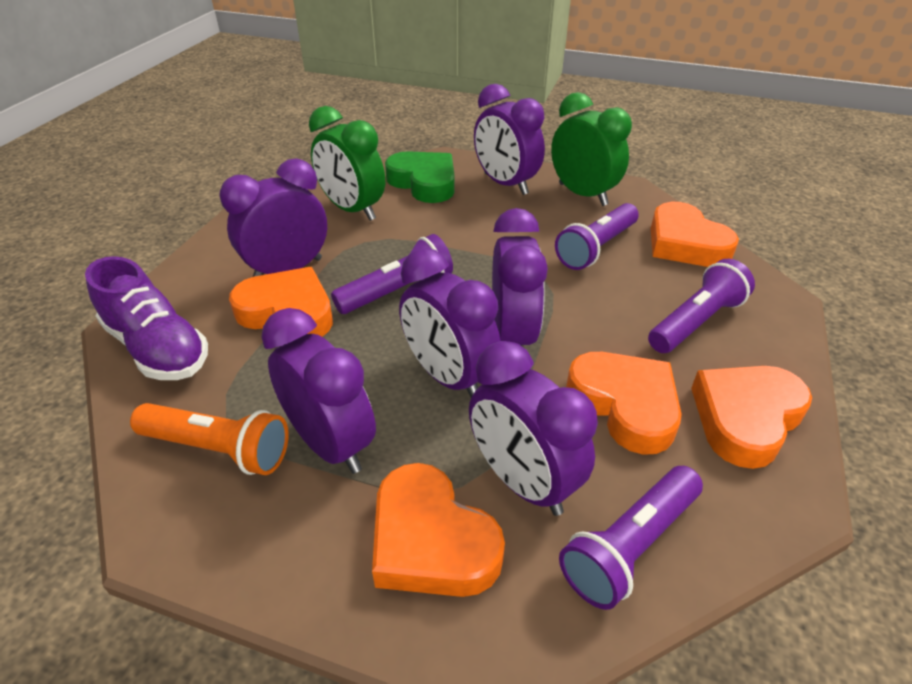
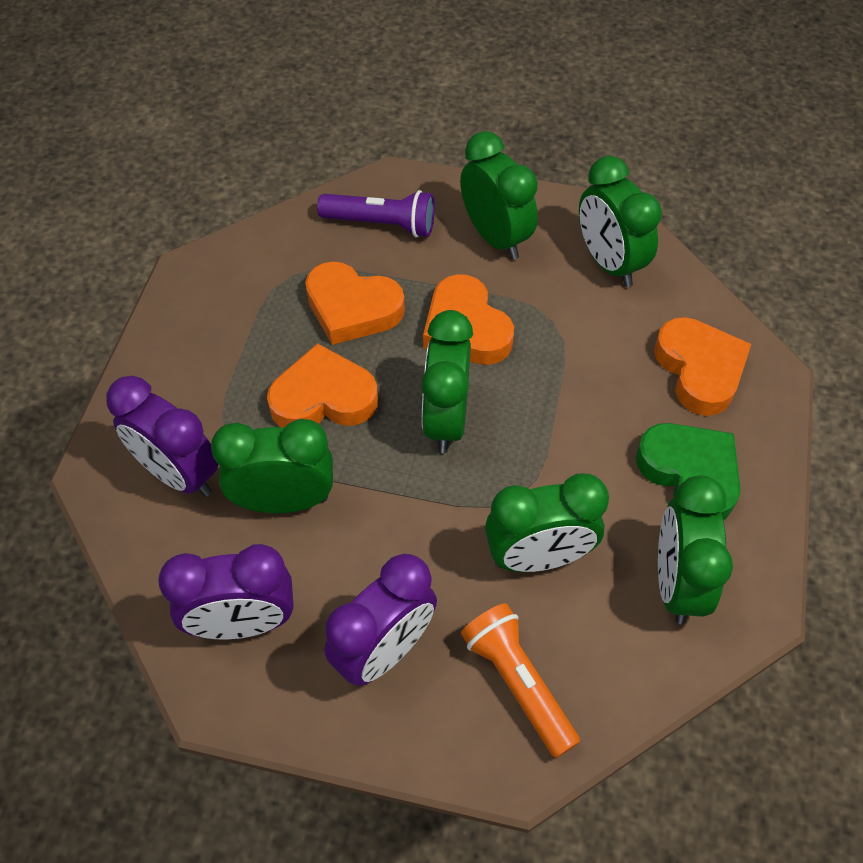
green clock: [309,106,385,221] [551,92,632,206] = 2 -> [211,419,333,513] [421,310,473,453] [460,131,538,259] [485,473,609,572] [579,156,662,287] [658,475,733,624] = 6
orange heart: [229,267,333,337] [372,463,505,597] [566,352,682,455] [651,202,739,267] [691,366,812,469] = 5 -> [267,343,378,428] [305,261,405,345] [423,274,514,365] [654,317,751,416] = 4
purple clock: [219,159,327,277] [261,308,376,474] [399,248,501,398] [469,341,598,516] [474,84,545,195] [492,208,548,346] = 6 -> [106,376,219,497] [158,544,294,639] [324,554,437,686] = 3
purple flashlight: [331,234,453,314] [555,203,639,270] [559,466,703,610] [648,259,755,353] = 4 -> [317,190,435,237] = 1
purple shoe: [85,256,208,380] = 1 -> none = 0

